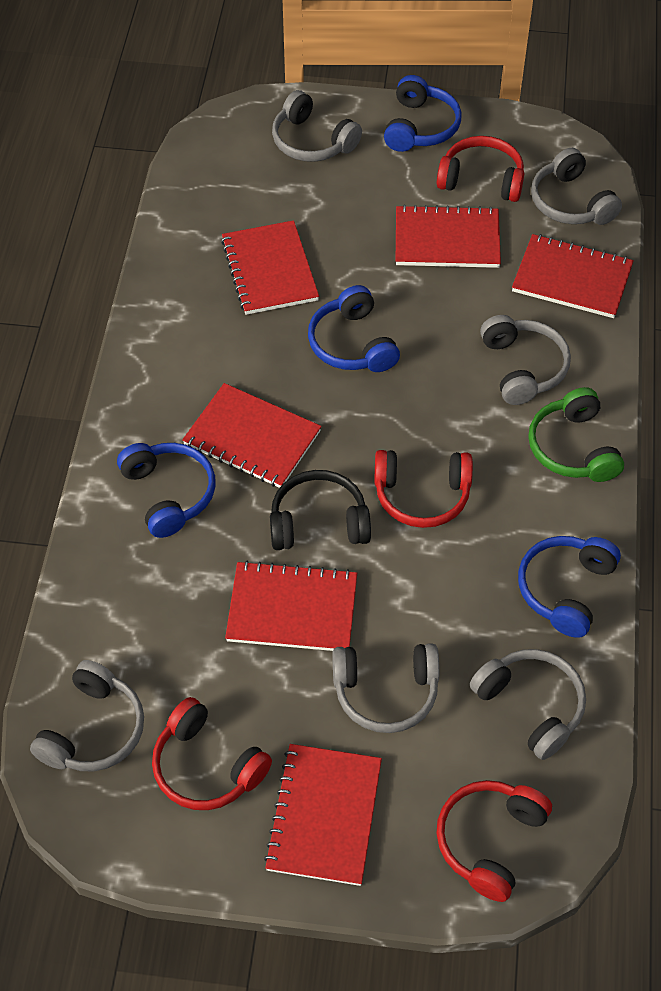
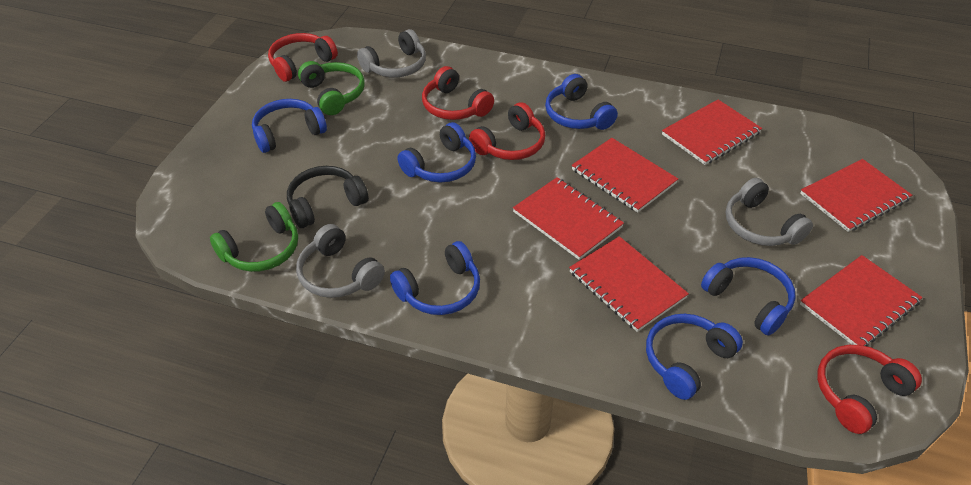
blue headphones: [117,443,215,538] [308,285,400,372] [384,75,462,152] [518,536,621,638] = 4 -> [252,99,327,153] [390,241,480,315] [397,122,476,182] [545,74,618,130] [646,314,743,400] [701,257,796,336] = 6
green headphones: [528,387,624,482] = 1 -> [210,202,298,272] [298,61,365,115] = 2
grey headphones: [30,660,144,771] [272,90,362,162] [332,643,440,733] [470,649,586,760] [480,315,571,405] [531,148,622,225] = 6 -> [296,224,385,298] [357,29,426,77] [726,178,813,246] = 3

